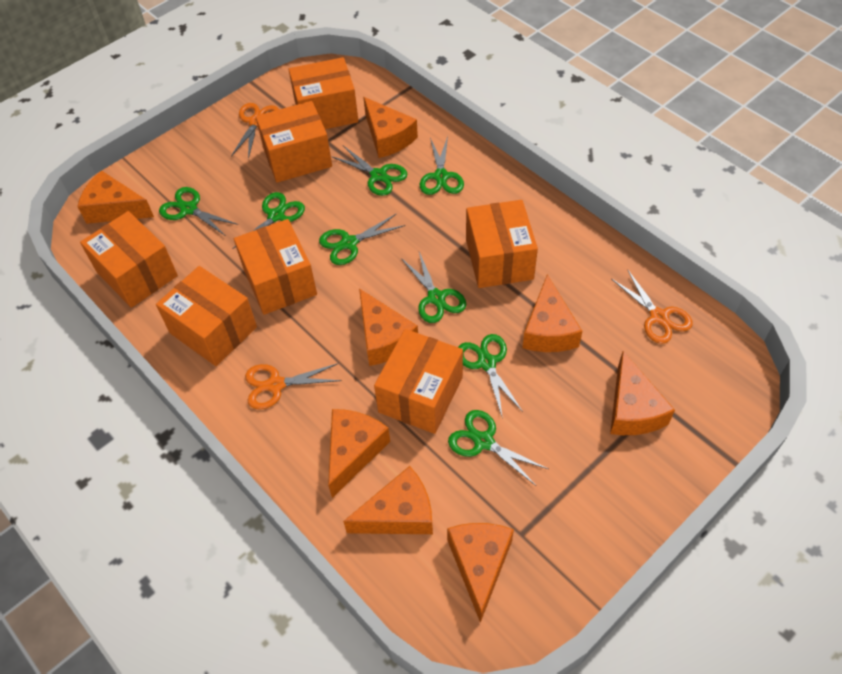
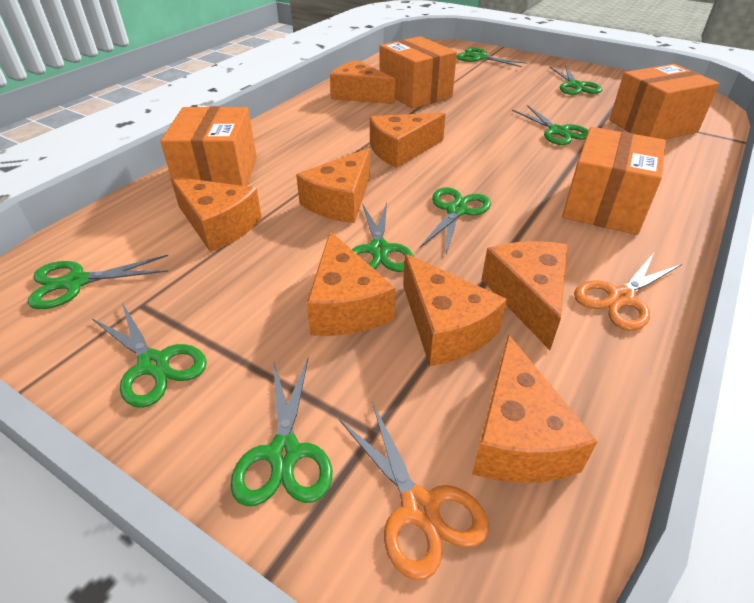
orange box: [80,211,178,308] [156,266,257,366] [234,219,317,315] [256,101,332,183] [289,57,359,129] [374,329,463,434] [466,200,538,288] = 7 -> [161,106,257,186] [379,36,457,109] [562,127,666,235] [609,64,720,139] = 4
orange scissors: [231,103,279,159] [245,363,342,410] [612,269,693,344] = 3 -> [339,402,488,580] [574,253,682,330] = 2

